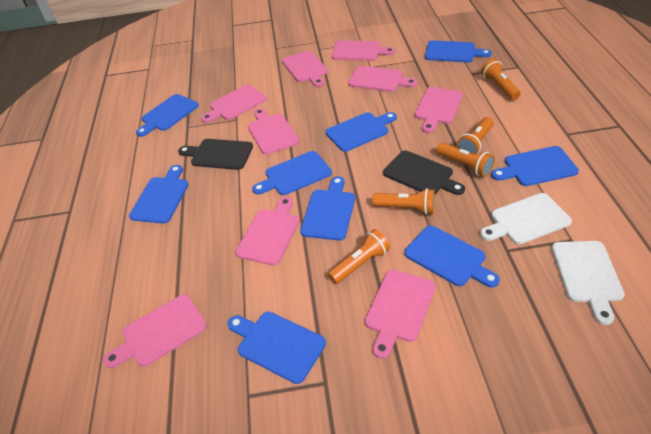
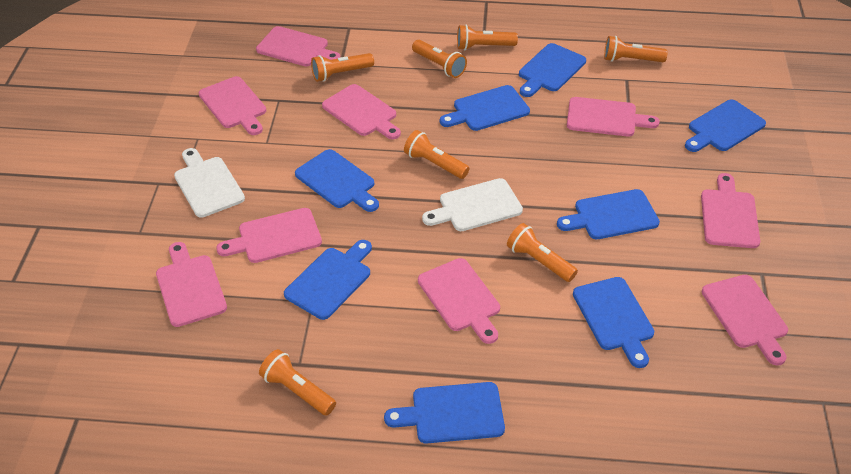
black cutting board: [178,139,253,170] [383,151,465,195] = 2 -> none = 0
blue cutting board: [129,165,189,224] [136,94,199,137] [227,312,326,384] [252,151,332,195] [300,176,355,241] [326,112,397,152] [404,225,500,287] [425,40,492,62] [491,146,579,186] = 9 -> [284,240,372,320] [295,149,379,212] [384,382,505,444] [440,85,530,131] [519,43,586,97] [557,189,660,239] [573,277,654,368] [685,99,766,152] = 8
orange flashlight: [328,229,390,284] [372,188,435,214] [436,143,495,177] [457,117,494,154] [481,59,521,100] = 5 -> [259,349,336,416] [311,53,374,82] [404,130,470,179] [412,40,467,78] [457,24,518,50] [507,223,578,282] [604,36,668,62] = 7

